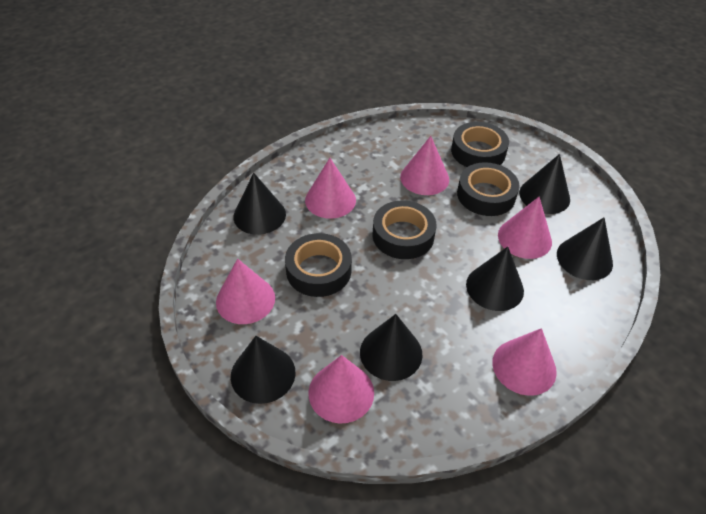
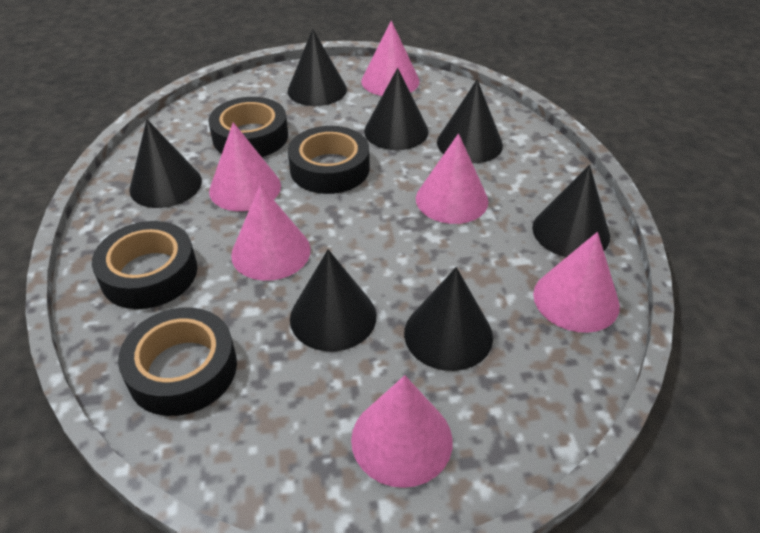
black cone: [231,336,295,404] [233,173,286,235] [360,314,422,381] [466,247,524,311] [519,154,570,214] [557,217,613,280] = 6 -> [129,119,202,208] [288,29,347,106] [290,249,376,352] [364,68,429,150] [404,267,493,371] [437,79,503,163] [532,165,610,257] = 7

